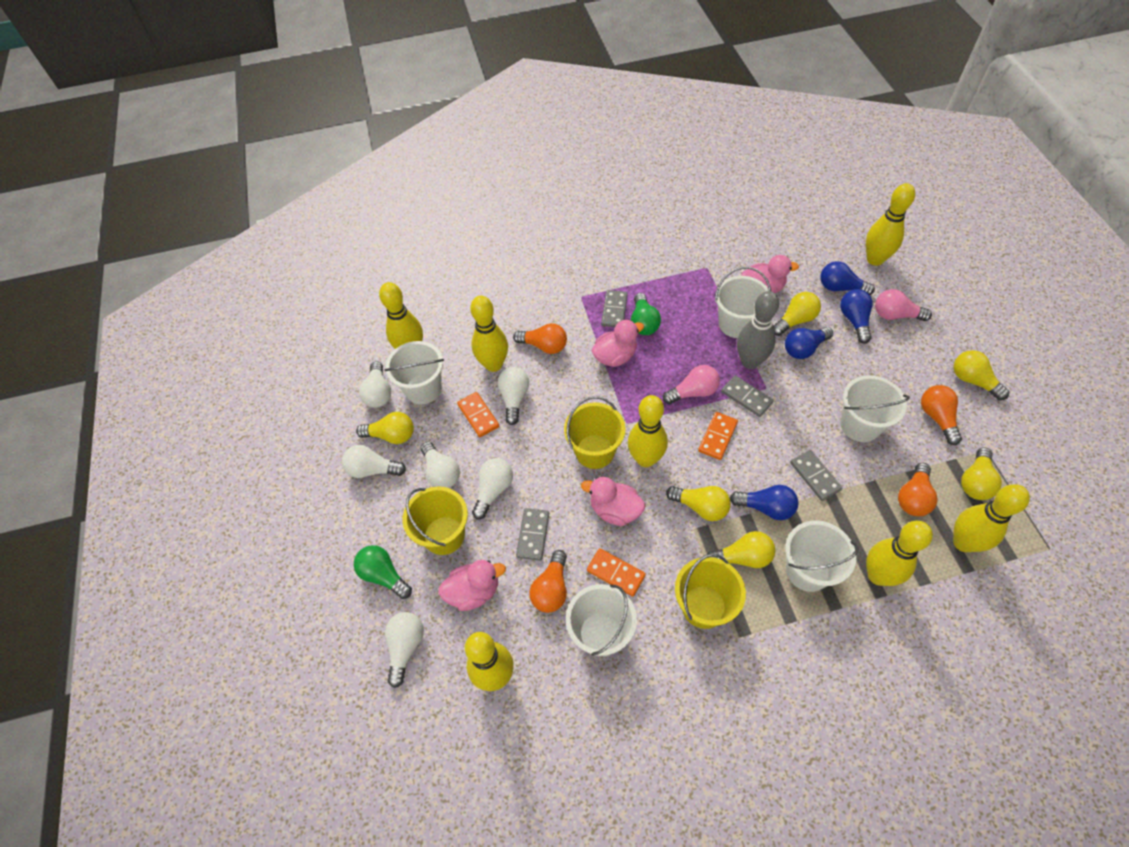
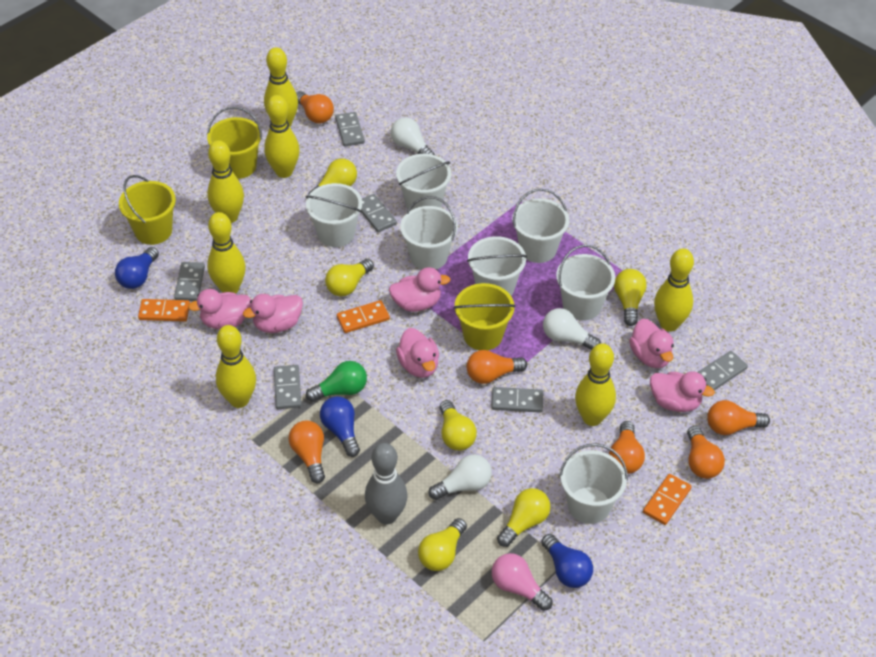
blue light bulb: [730,485,798,520] [785,327,833,359] [820,261,875,295] [840,289,873,343] = 4 -> [115,247,159,289] [320,396,360,457] [541,534,593,588] = 3
green light bulb: [354,545,412,599] [631,293,661,335] = 2 -> [306,361,367,402] = 1
grey domino: [516,508,549,560] [601,290,628,327] [721,375,774,417] [790,450,842,501] = 4 -> [174,262,205,301] [274,365,301,409] [335,112,365,147] [361,194,397,232] [491,387,543,413] [698,351,748,390] = 6
orange light bulb: [513,323,567,354] [529,550,567,613] [898,463,938,516] [921,385,962,445] = 4 -> [288,420,325,483] [296,91,334,123] [467,350,527,384] [609,421,645,474] [687,426,725,479] [707,400,770,435] = 6
pink duck: [438,560,506,611] [581,477,645,526] [591,320,644,367] [741,255,799,293] = 4 -> [188,289,251,329] [243,294,303,333] [389,267,450,312] [396,328,439,378] [629,319,674,368] [650,371,715,412] = 6
pink light bulb: [663,365,720,404] [875,289,932,321] = 2 -> [492,553,553,611] = 1
white bucket: [385,341,444,405] [566,584,637,657] [715,267,771,338] [785,520,858,592] [841,375,910,442] = 5 -> [306,183,362,247] [396,154,451,211] [400,196,458,269] [467,236,527,296] [512,189,569,263] [556,245,615,320] [559,443,628,524] = 7
white light bulb: [342,445,406,478] [359,361,391,408] [385,612,424,688] [420,442,460,488] [472,458,513,519] [498,367,529,425] = 6 -> [391,117,435,155] [428,454,492,500] [543,308,601,350] = 3

